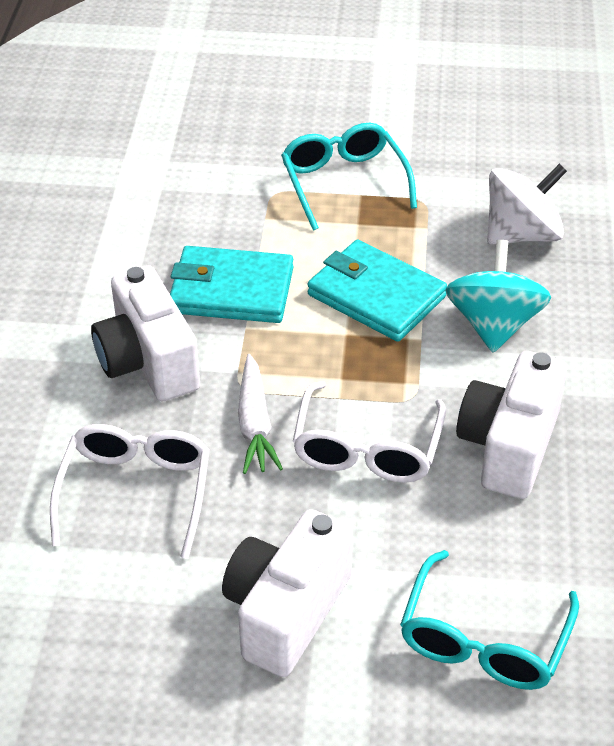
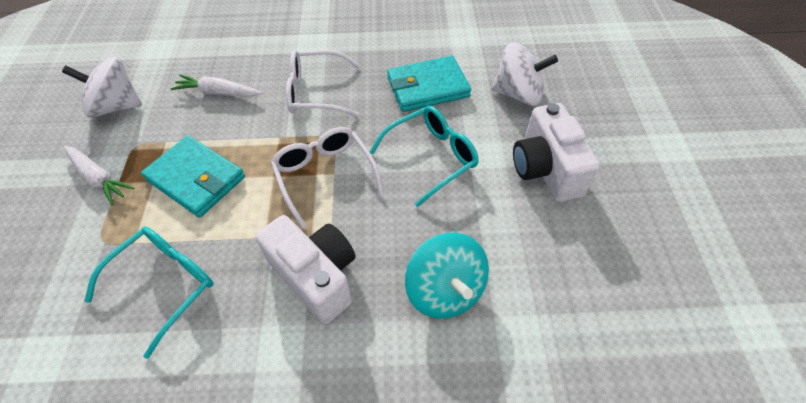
white camera: [91,265,200,401] [222,509,353,677] [456,351,567,499] = 3 -> [255,215,355,324] [513,103,600,202] = 2
white carrot: [238,354,283,474] = 1 -> [64,146,134,205] [171,74,262,97] = 2
white spinning top: [487,164,567,245] = 1 -> [62,57,142,118] [492,42,558,106] = 2

